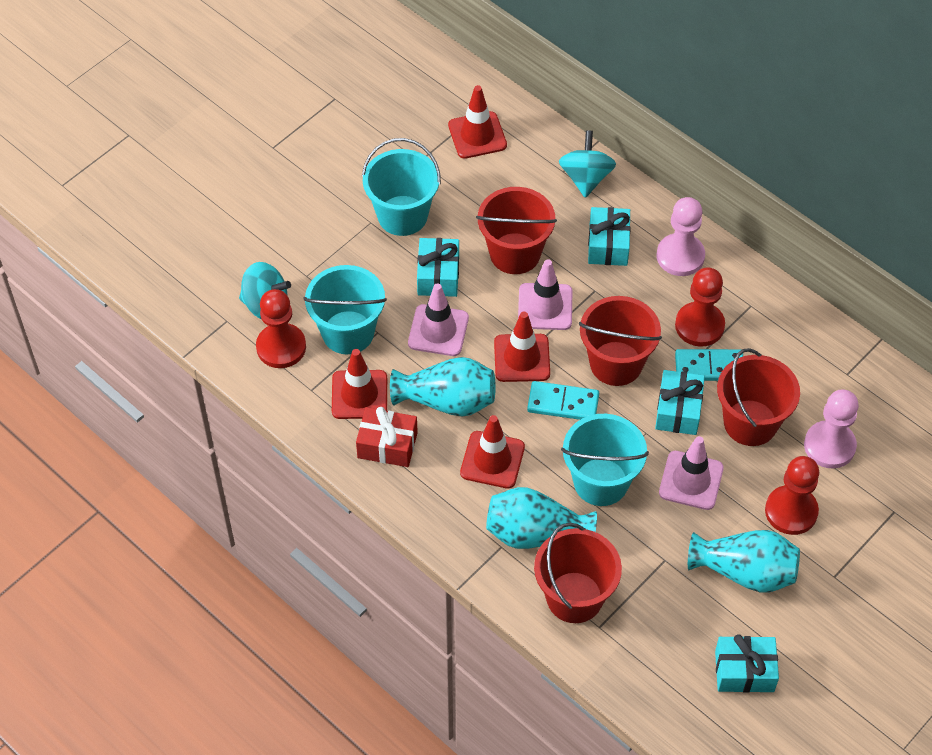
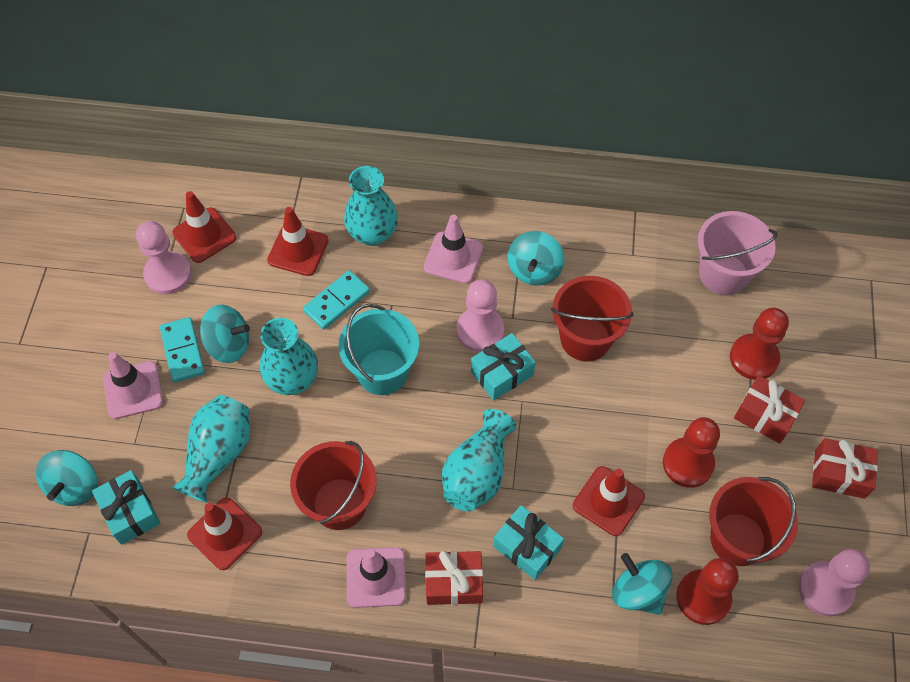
pink bucket: none = 0 -> [698,211,777,295] = 1
pink pawn: [657,197,705,276] [804,389,859,468] = 2 -> [136,221,192,295] [457,279,504,352] [799,549,870,617] = 3
red bucket: [476,187,557,274] [534,523,622,623] [579,296,662,386] [717,348,800,446] = 4 -> [290,441,377,530] [551,276,633,362] [709,477,798,566] = 3
red gift: [356,407,418,467] = 1 -> [425,551,483,605] [734,375,805,444] [812,438,878,499] = 3
turquoise bucket: [304,265,387,354] [362,138,441,236] [561,414,649,506] = 3 -> [338,304,419,395] = 1
turquoise gift: [417,238,459,297] [588,207,631,266] [655,370,705,435] [715,634,779,693] = 4 -> [92,470,160,545] [471,333,536,401] [493,505,564,580] = 3
turquoise spinning top: [239,262,291,319] [559,130,616,198] = 2 -> [36,450,98,506] [200,305,250,363] [508,231,565,286] [612,553,673,615] = 4
turquoise vase: [390,357,496,417] [486,487,597,549] [688,530,800,593] = 3 -> [172,395,250,503] [260,318,318,395] [344,166,398,246] [442,409,517,512] = 4

